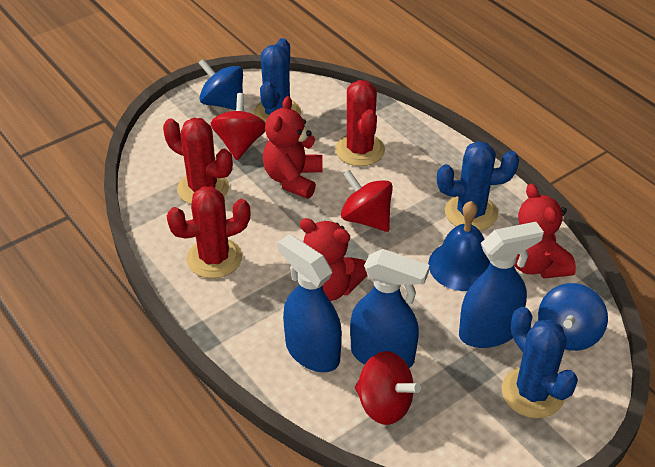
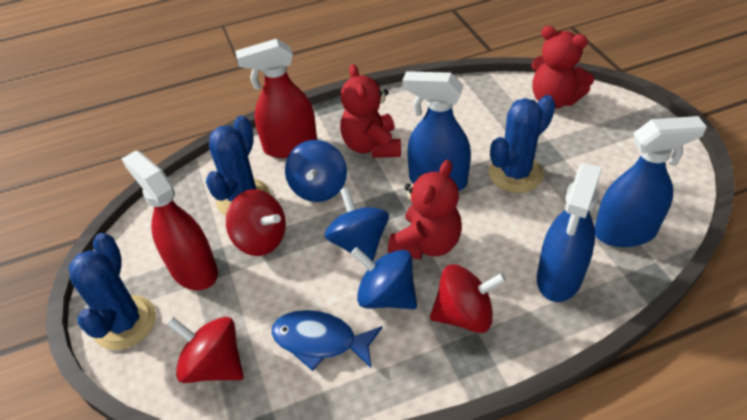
blue bell: [428,201,490,291] = 1 -> none = 0
blue fish: none = 0 -> [271,310,382,371] = 1
blue spinning top: [199,59,244,110] [538,283,608,351] = 2 -> [285,140,347,202] [325,187,389,261] [351,247,417,309] = 3
red cactus: [163,118,233,204] [167,186,251,278] [335,80,385,166] = 3 -> none = 0
red spray bottle: none = 0 -> [122,151,218,290] [235,39,317,158] = 2

